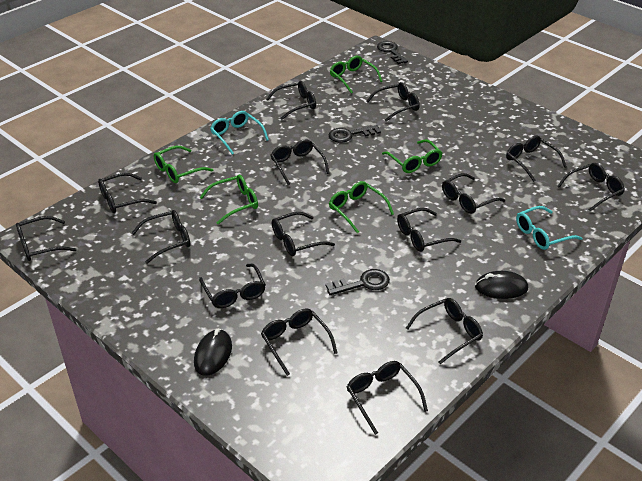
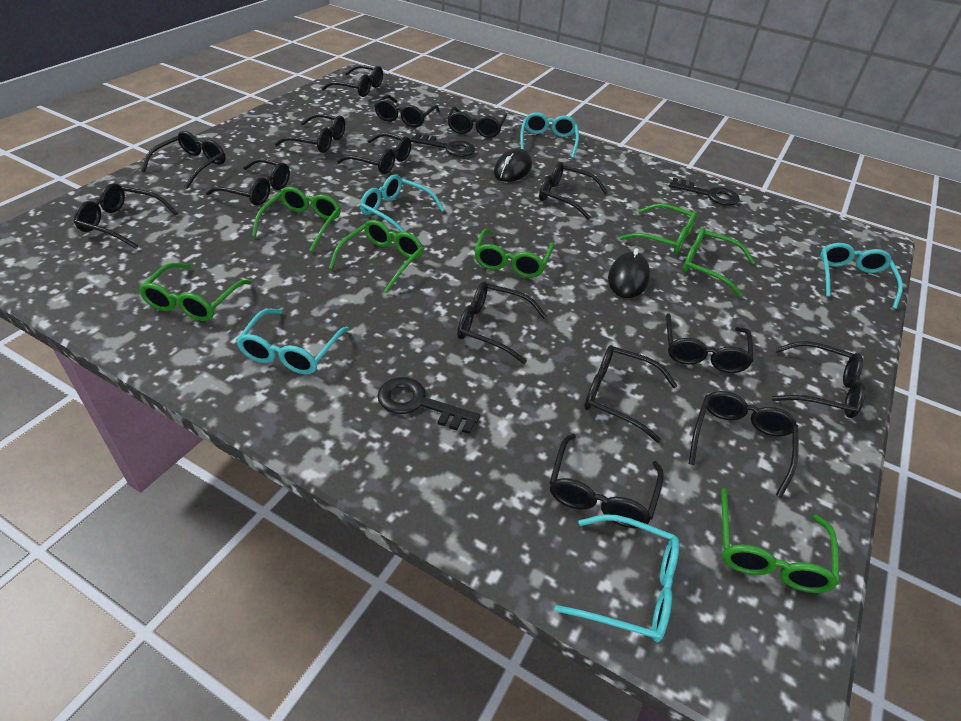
green glasses: [154,146,214,183] [200,175,258,225] [329,181,394,233] [330,56,383,94] [382,139,442,173] = 5 -> [139,263,252,321] [252,187,341,252] [329,220,424,293] [474,229,554,278] [619,204,697,254] [682,227,755,297] [721,488,839,593] = 7
turquoise glasses: [210,111,269,155] [516,206,582,250] = 2 -> [236,309,349,374] [360,174,445,232] [520,112,579,158] [555,514,680,642] [820,243,903,309] = 5

